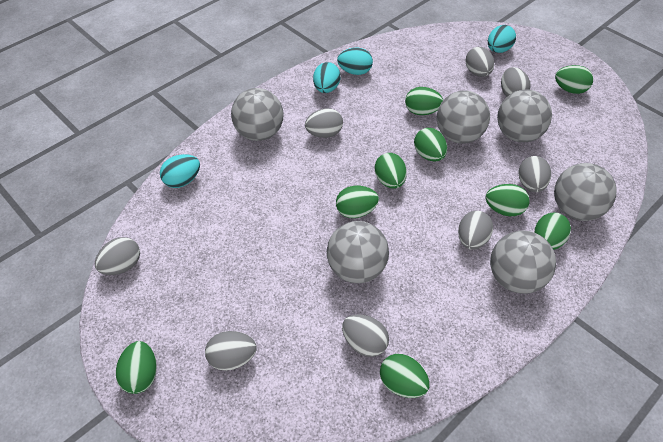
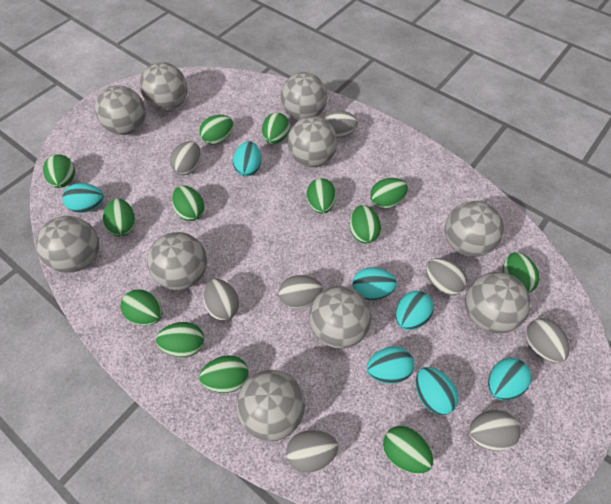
green egg: [116,341,157,394] [336,186,379,218] [375,153,407,189] [380,354,430,398] [405,87,443,115] [414,128,447,161] [486,184,530,216] [534,212,571,250] [555,65,593,94] = 9 -> [43,154,75,188] [103,199,135,236] [121,289,162,326] [156,322,204,357] [172,186,205,221] [199,115,233,145] [199,355,249,393] [262,113,290,144] [307,178,336,214] [350,205,381,243] [370,178,408,209] [383,426,433,474] [503,252,540,293] = 13
grey ball: [231,88,283,141] [327,221,389,283] [437,90,490,143] [490,230,556,294] [497,89,552,142] [554,163,617,221] = 6 -> [36,216,99,273] [95,85,146,135] [140,62,187,111] [147,232,207,290] [237,370,305,441] [281,72,327,121] [287,116,337,167] [309,286,371,349] [445,201,504,257] [465,272,531,333] = 10
turquoise egg: [160,154,200,188] [313,62,341,93] [337,47,373,75] [488,25,516,53] = 4 -> [62,183,104,213] [233,141,261,176] [352,267,397,300] [367,346,414,384] [396,291,434,330] [416,367,459,415] [488,358,531,401] = 7

